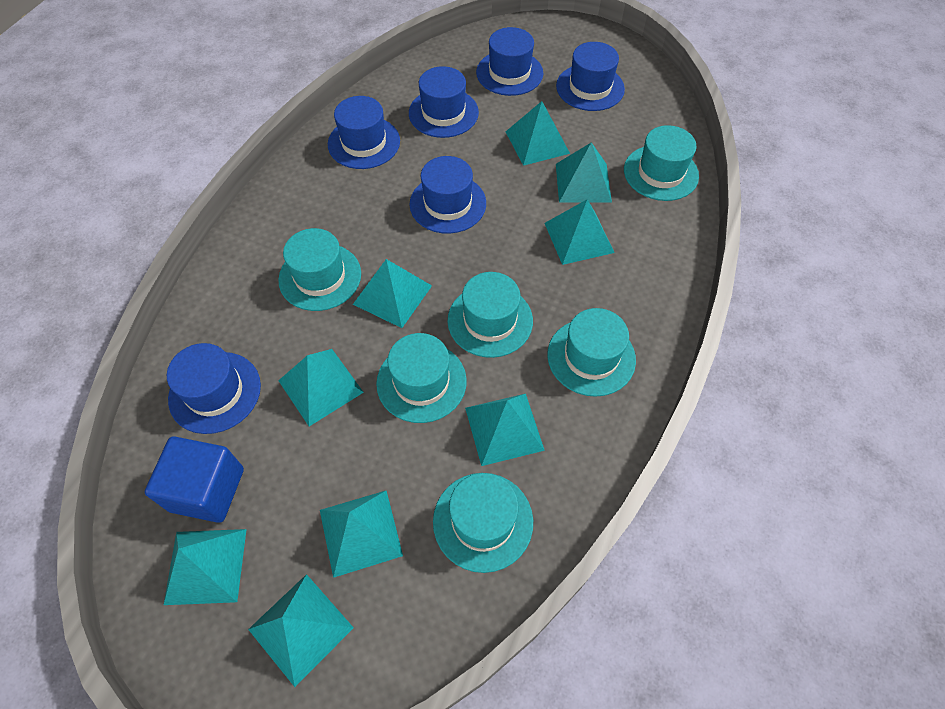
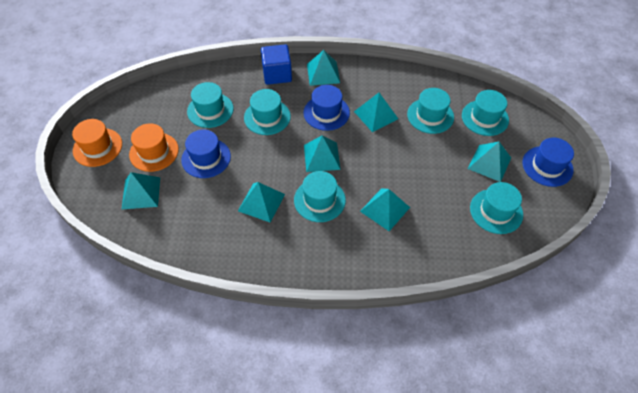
blue hat: [167,343,261,434] [328,96,400,169] [409,66,479,138] [410,156,486,234] [476,27,543,96] [556,42,625,111] = 6 -> [181,130,231,178] [303,85,350,131] [523,138,574,187] = 3
orange hat: none = 0 -> [72,119,122,167] [129,123,179,172] = 2
turquoise pyramid: [164,529,247,605] [248,574,354,687] [278,349,364,426] [320,491,403,578] [353,259,432,328] [465,394,545,466] [506,101,570,166] [545,199,615,265] [556,142,612,203] = 9 -> [121,172,160,210] [238,182,285,223] [304,135,341,172] [307,50,340,86] [354,93,398,132] [360,188,410,231] [468,142,511,182] = 7

